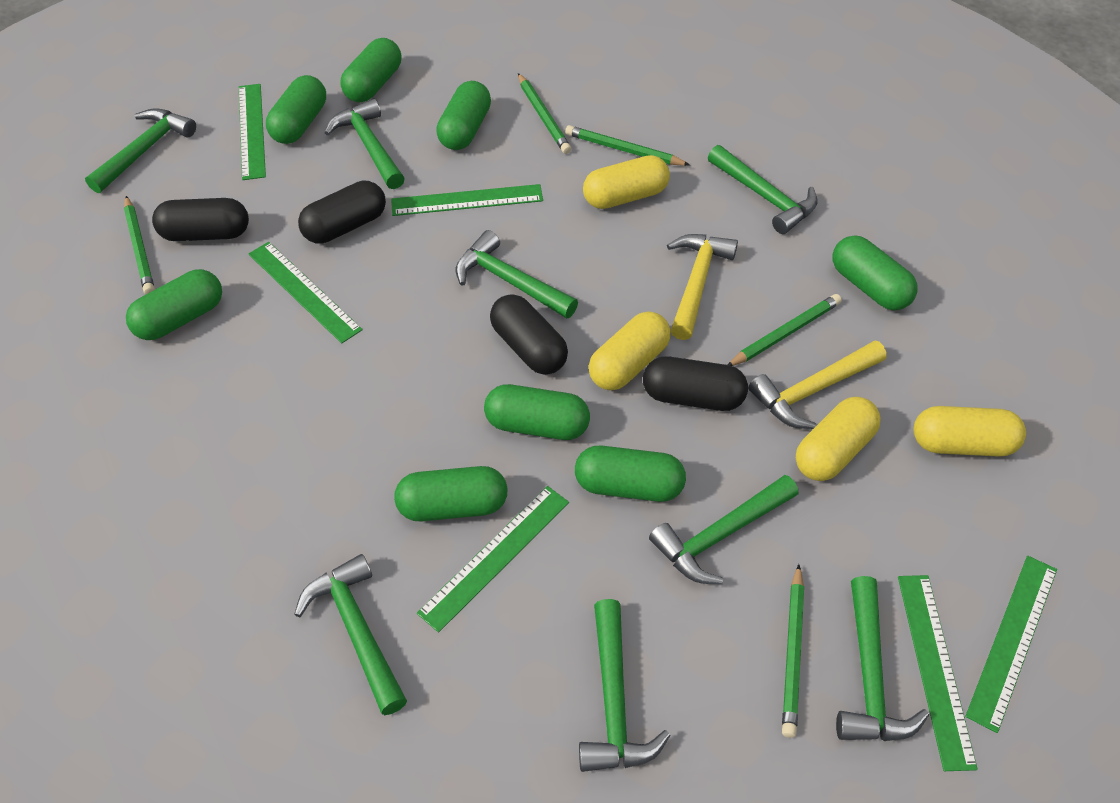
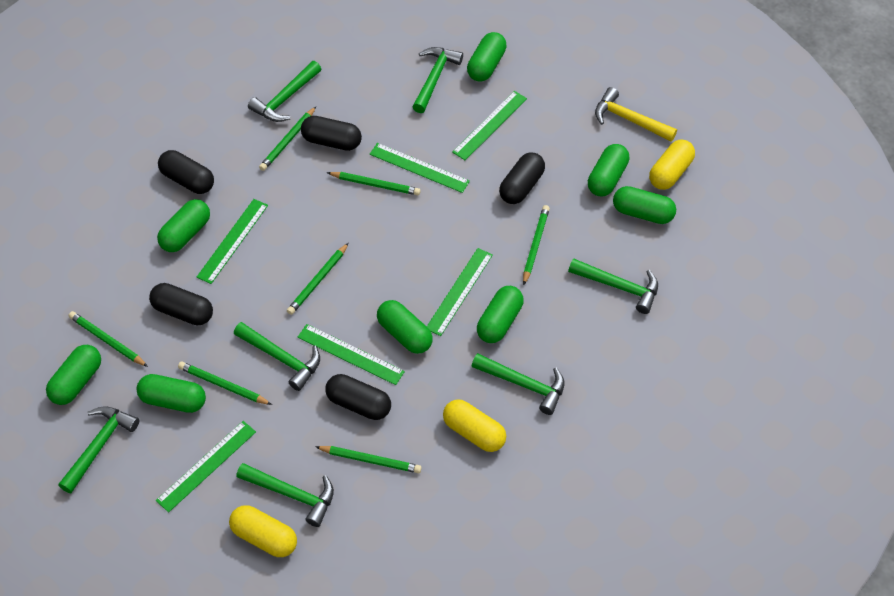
black capsule: [152,198,249,241] [298,180,386,244] [490,294,568,375] [643,356,748,411] = 4 -> [149,283,213,326] [158,150,214,194] [301,116,362,151] [325,374,391,420] [499,152,545,204] = 5
green hammer: [85,108,196,193] [294,554,407,715] [325,99,405,189] [456,230,578,319] [579,599,671,772] [649,475,798,584] [708,145,818,234] [836,576,929,741] = 8 -> [58,406,139,493] [234,322,320,391] [236,463,334,527] [248,61,321,122] [412,47,463,113] [472,353,564,415] [568,258,658,314] = 7
green pencil: [124,196,155,294] [518,73,571,154] [565,125,690,166] [728,294,842,366] [782,564,804,738] = 5 -> [68,311,148,367] [178,362,272,405] [259,107,316,171] [287,243,349,315] [315,446,422,473] [327,172,421,195] [523,205,550,285] = 7
yellow capsule: [583,155,670,209] [589,311,671,390] [796,397,881,481] [914,406,1026,457] = 4 -> [229,505,297,557] [443,399,506,452] [649,139,695,190] = 3
yellow hammer: [667,234,738,340] [748,340,887,429] = 2 -> [595,87,677,141] = 1

